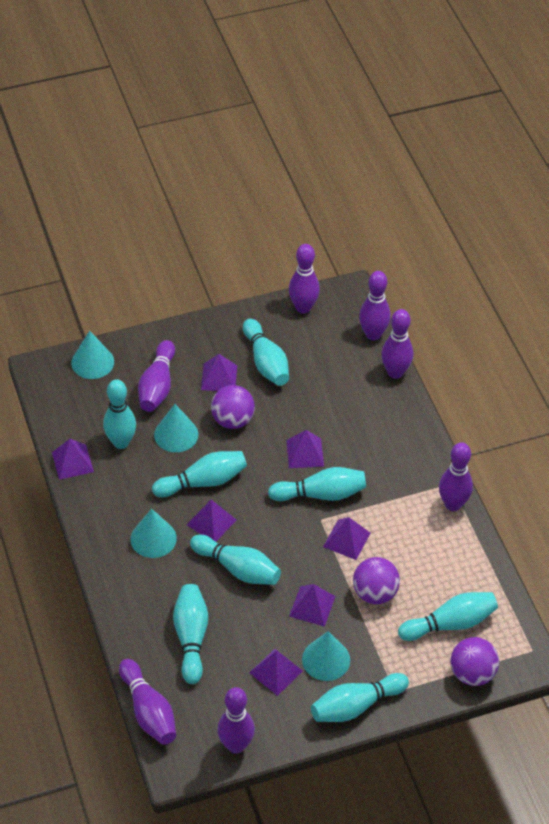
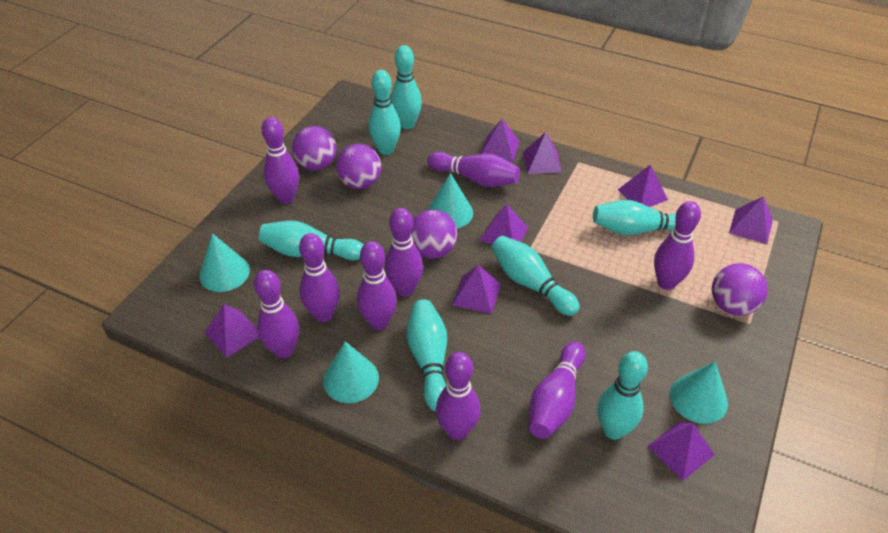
purple ball: [211,385,255,429] [353,557,400,604] [451,637,499,686] = 3 -> [292,126,337,170] [336,144,381,189] [411,209,457,259] [712,263,768,315] = 4
purple bowling pin: [119,659,176,745] [138,340,175,412] [217,687,255,754] [289,244,320,314] [359,271,391,341] [381,309,413,379] [439,442,473,511] = 7 -> [254,269,299,359] [262,117,299,204] [299,233,340,322] [357,241,397,330] [385,208,423,297] [427,152,520,187] [436,352,480,440] [529,341,585,439] [654,201,701,290] = 9
purple pyramid: [52,439,94,480] [187,500,236,542] [201,354,237,391] [250,649,303,696] [286,430,324,468] [289,584,336,627] [323,517,370,560] = 7 -> [204,305,259,358] [452,265,501,314] [480,204,528,244] [481,119,519,162] [523,132,562,174] [618,164,668,207] [647,422,715,481] [729,196,773,244] = 8
turquoise bowling pin: [103,379,136,449] [152,451,247,497] [173,584,208,684] [190,535,281,585] [243,319,289,386] [268,467,366,501] [311,673,409,722] [398,592,498,641] = 8 -> [259,220,364,260] [369,70,401,155] [391,45,422,129] [407,299,447,411] [491,235,580,316] [593,200,676,235] [597,351,648,440] = 7

